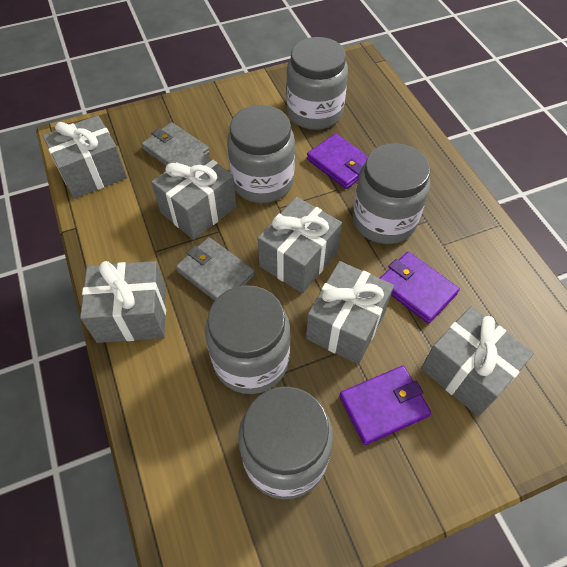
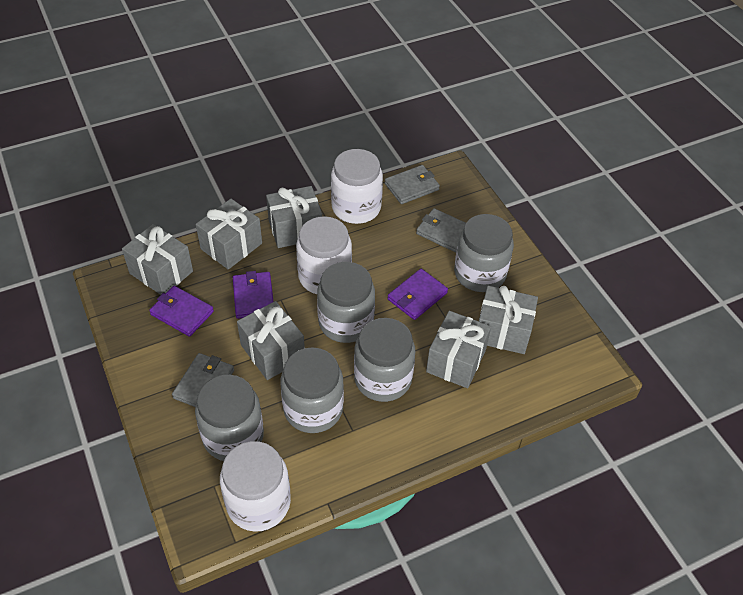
grey wallet: [142,122,210,166] [176,237,255,301] = 2 -> [172,353,234,407] [385,165,440,204] [416,208,466,253] = 3
white jar: none = 0 -> [220,441,291,532] [296,216,352,294] [331,149,383,224] = 3

